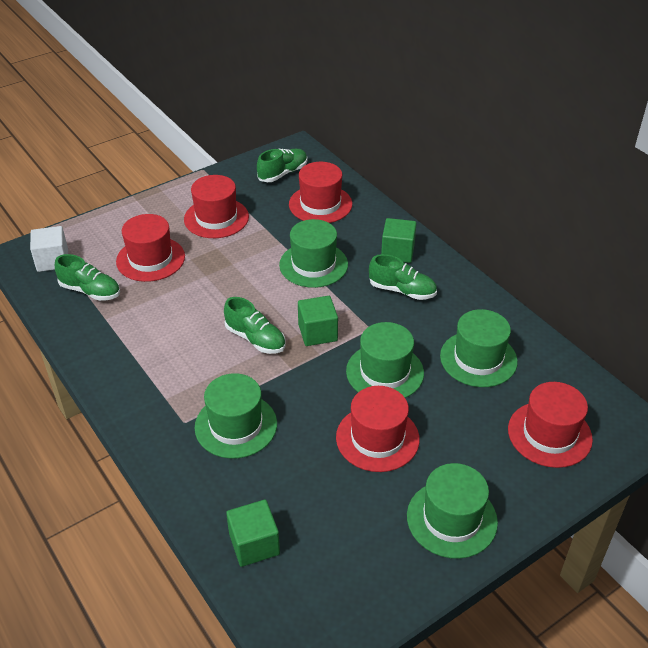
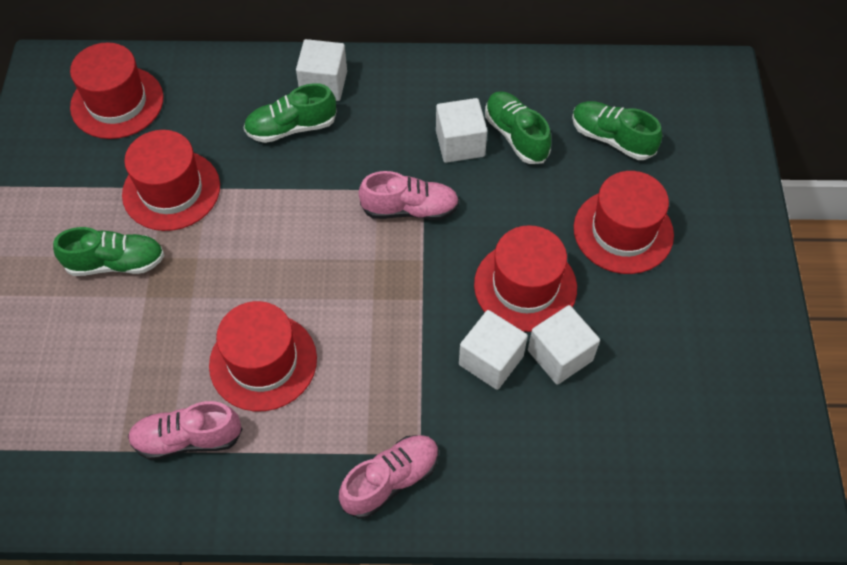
green cube: [226,500,280,567] [298,296,338,346] [381,218,417,263] = 3 -> none = 0
green hat: [194,373,277,459] [279,219,348,288] [346,322,424,398] [407,463,498,559] [440,309,518,387] = 5 -> none = 0
pink shoe: none = 0 -> [128,401,242,460] [339,435,439,519] [359,171,459,220] = 3
white cube: [30,226,68,272] = 1 -> [296,39,347,101] [436,98,487,163] [459,310,528,390] [528,305,600,385] = 4

